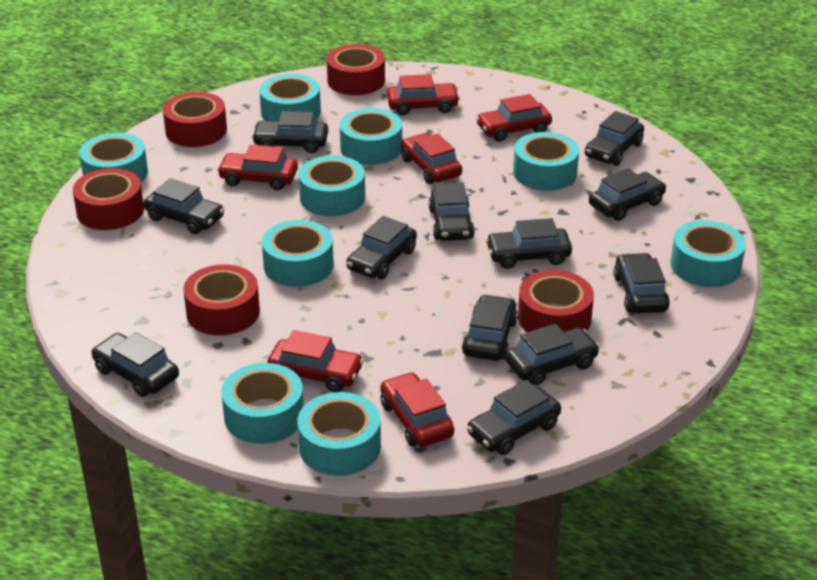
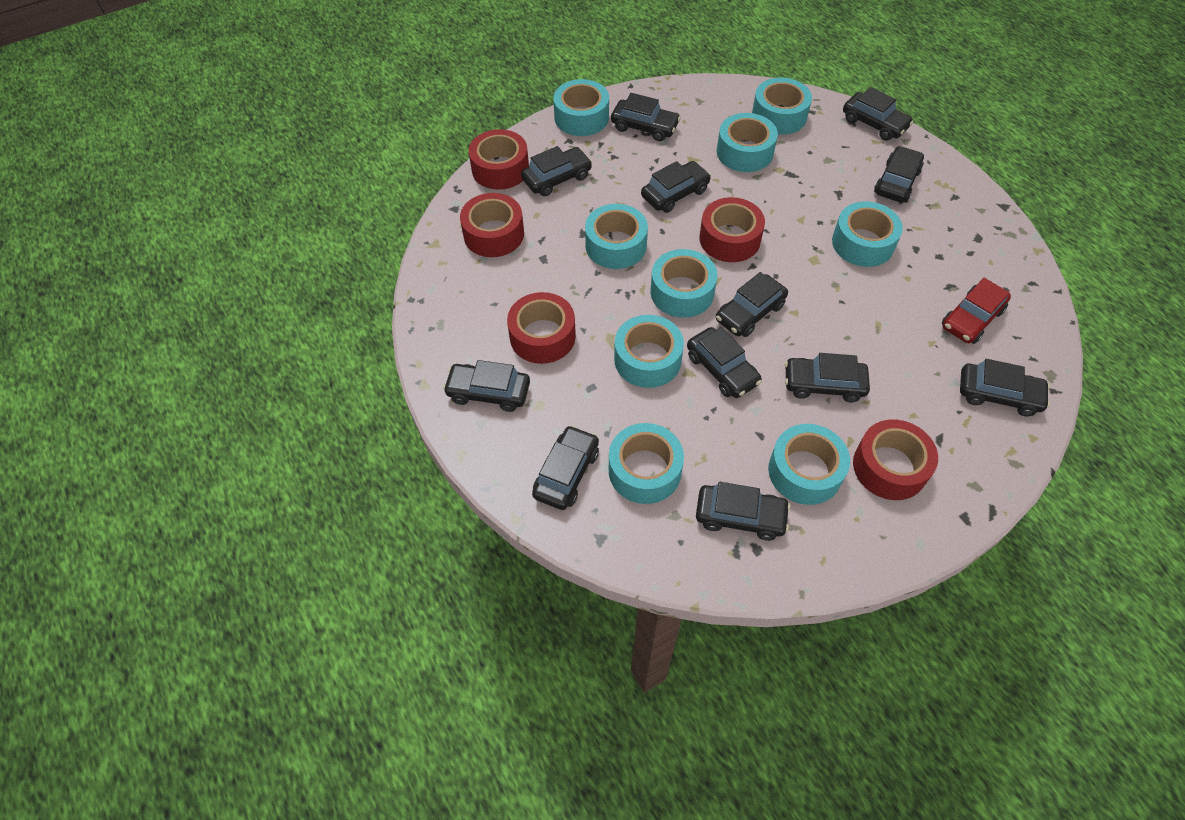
red car: [217,145,298,190] [267,330,364,392] [380,372,454,447] [387,74,460,115] [401,133,462,184] [476,94,552,142] = 6 -> [942,278,1011,344] = 1

